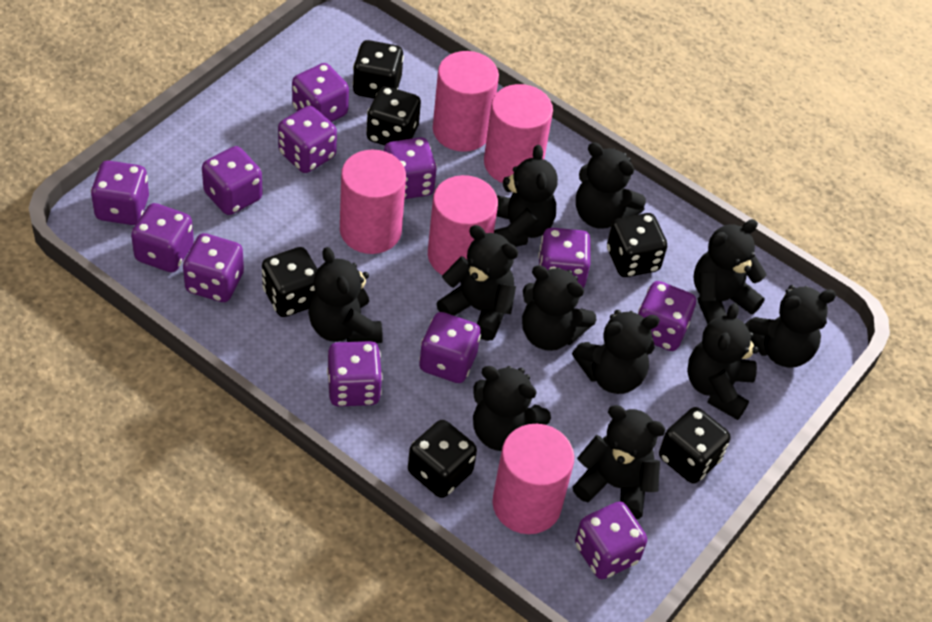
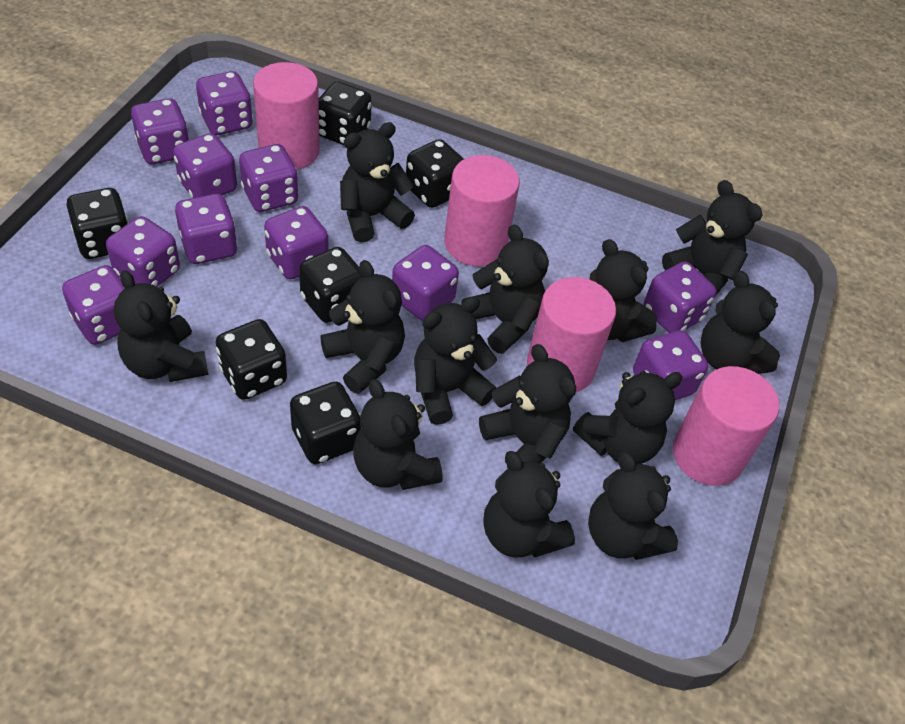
black teddy bear: [308,247,383,343] [436,225,518,341] [473,366,551,451] [494,145,558,247] [522,265,597,351] [572,310,660,394] [573,405,666,520] [576,142,646,229] [687,303,759,420] [694,219,766,324] [745,285,836,368] = 11 -> [114,270,208,382] [320,260,405,394] [340,122,415,243] [353,379,443,490] [414,296,497,425] [462,225,549,354] [479,344,576,468] [484,451,575,558] [573,371,683,464] [588,452,678,560] [590,239,657,342] [662,180,763,295] [700,271,780,374] = 13
pink cylinder: [340,150,406,254] [428,175,498,275] [433,51,499,152] [484,84,553,183] [492,424,574,534] = 5 -> [253,62,320,170] [444,155,520,266] [527,277,616,392] [673,366,779,486] = 4
purple dice: [91,160,149,225] [131,203,194,272] [183,233,244,302] [202,146,263,215] [278,106,337,173] [292,63,349,122] [327,341,383,407] [384,137,437,199] [419,312,481,383] [538,228,590,288] [575,501,647,579] [638,281,696,351] = 12 -> [62,265,125,345] [106,216,180,287] [131,98,189,164] [173,133,237,198] [175,194,238,264] [196,71,253,135] [239,144,299,212] [264,206,328,279] [392,245,459,321] [633,330,708,400] [644,261,716,333] = 11

